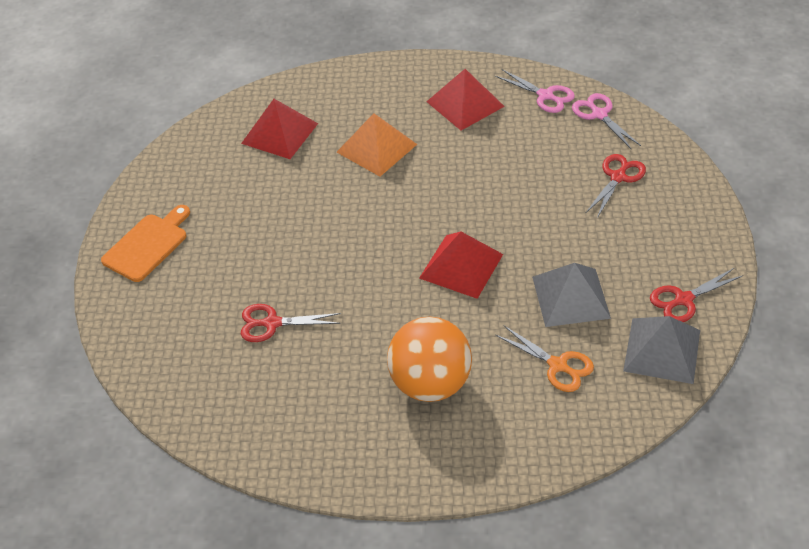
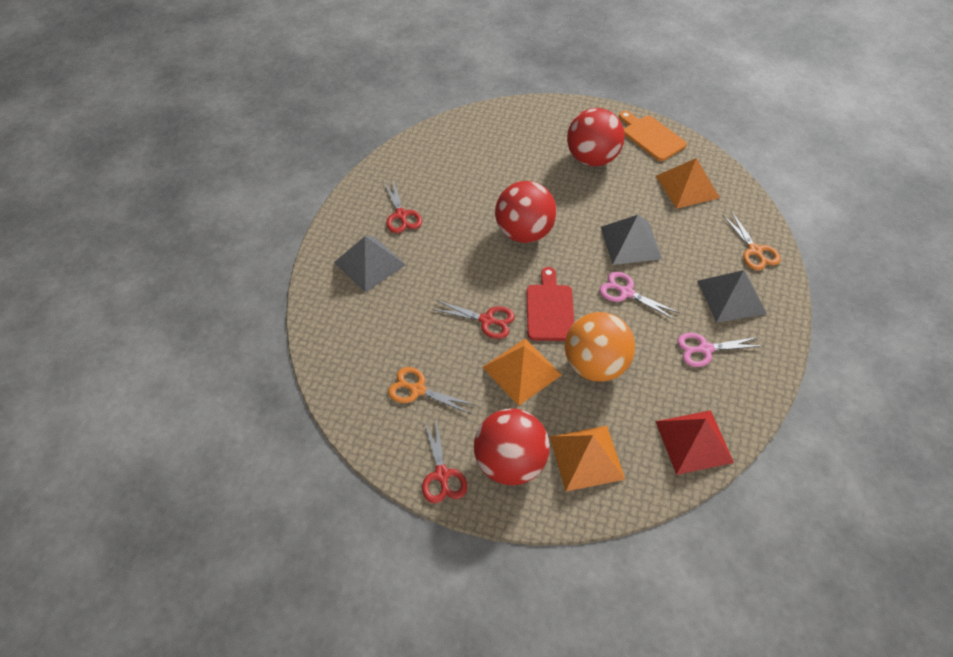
grey pyramid: [532,263,611,327] [623,316,700,384] = 2 -> [334,236,406,293] [601,215,662,265] [697,270,767,323] = 3
orange pyramid: [337,113,417,176] = 1 -> [483,338,562,406] [550,426,625,491] [656,158,720,209] = 3
orange scissors: [496,326,594,392] = 1 -> [388,367,475,414] [723,212,781,270] = 2
red ball: none = 0 -> [474,408,550,485] [495,181,557,243] [567,108,625,166] = 3
red cutting board: none = 0 -> [526,267,574,341] = 1
red pyramid: [241,99,318,159] [419,231,503,299] [426,69,505,130] = 3 -> [655,410,734,475] = 1

